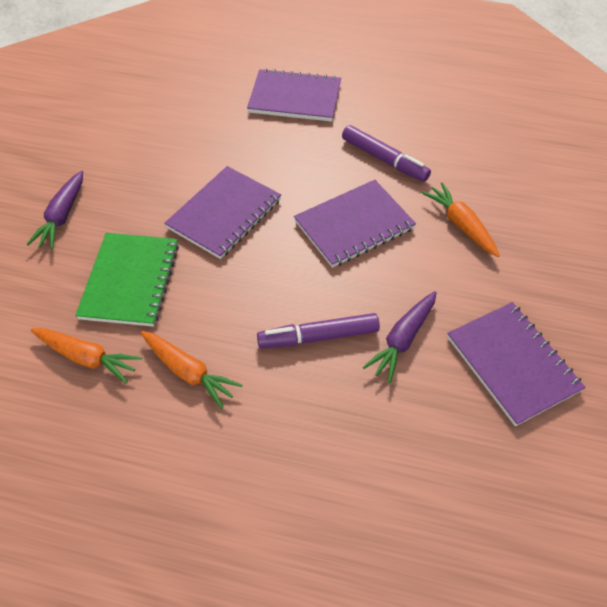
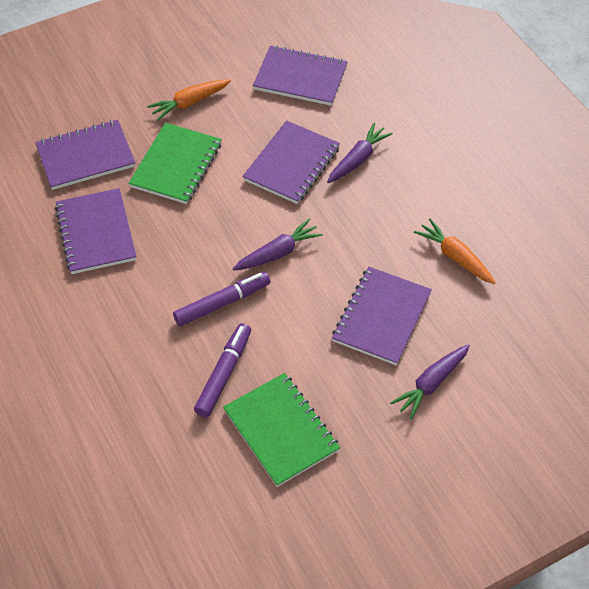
green notebook: [75,233,179,327] = 1 -> [128,123,222,204] [223,373,340,487] = 2
orange carrot: [31,328,142,384] [141,331,242,409] [422,182,500,257] = 3 -> [147,79,231,121] [414,218,496,284] = 2
purple carrot: [26,170,83,249] [363,291,437,383] = 2 -> [233,219,323,271] [327,123,393,183] [390,344,470,420] = 3
purple notebook: [164,166,281,259] [247,68,341,122] [294,180,416,268] [447,302,585,426] = 4 -> [35,120,135,190] [55,188,137,274] [242,120,340,204] [253,45,348,106] [332,267,432,365] = 5

